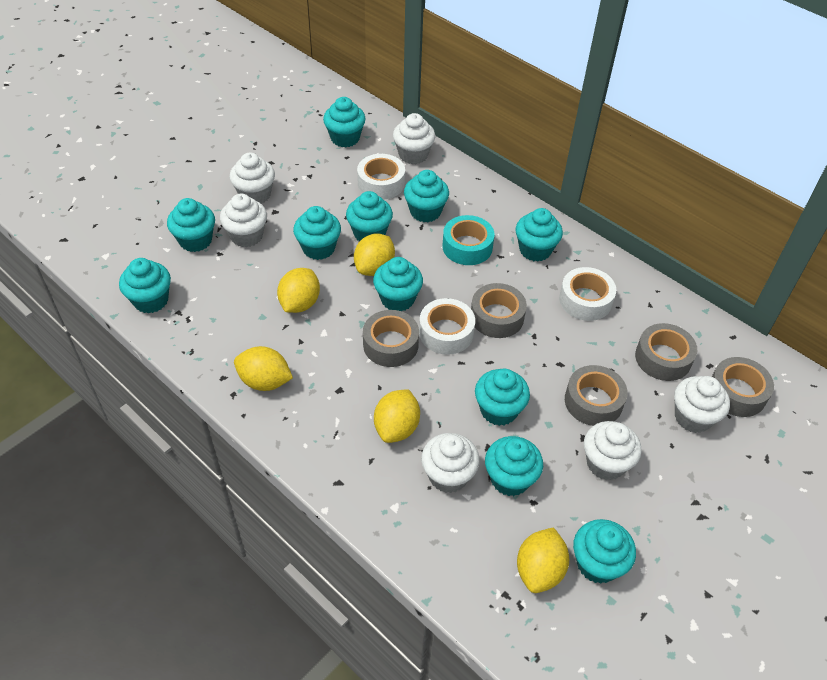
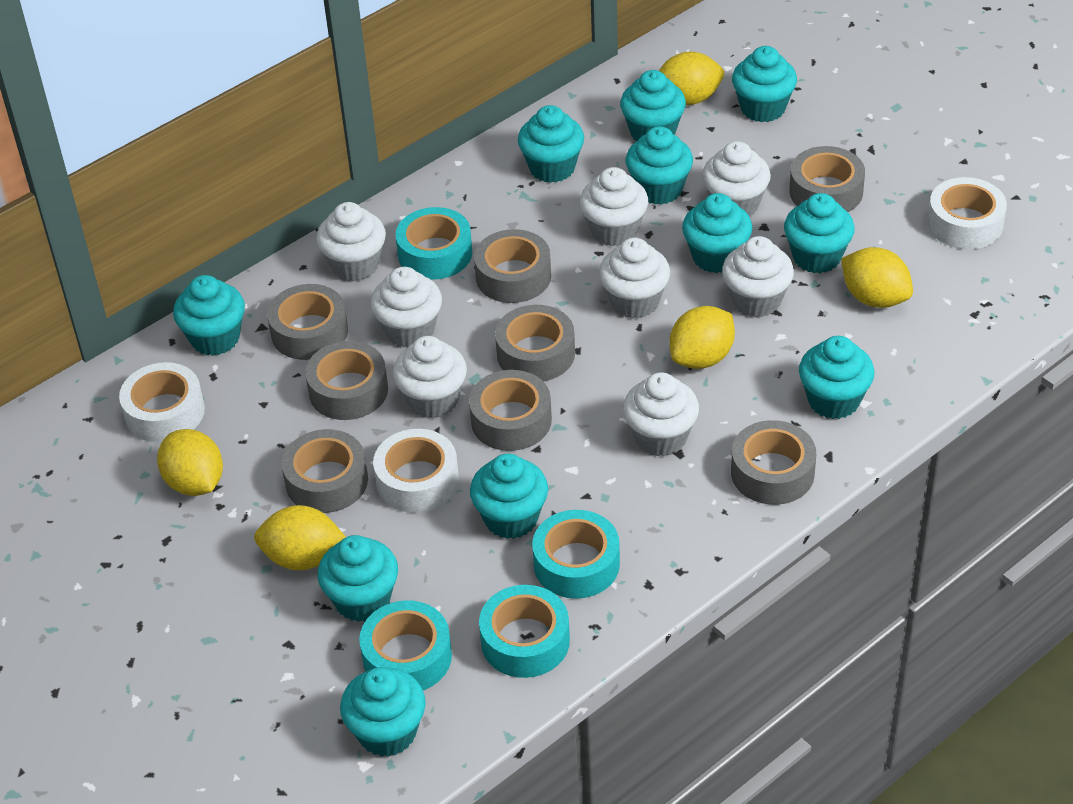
grey tape: [363,310,419,367] [471,283,527,338] [565,365,628,426] [635,323,697,381] [712,357,774,417] = 5 -> [267,284,348,360] [282,429,368,513] [305,341,388,420] [469,370,552,451] [474,229,551,303] [495,305,575,382] [731,420,816,505] [789,146,865,212] = 8
turquoise tape: [442,215,494,265] = 1 -> [359,600,452,690] [395,207,472,280] [479,585,570,678] [532,510,620,599] = 4
white cupcake: [220,194,267,247] [229,152,275,204] [393,113,435,164] [421,433,480,493] [584,421,642,480] [674,376,730,433] = 6 -> [316,202,386,281] [371,267,442,347] [393,336,467,418] [580,167,648,246] [599,238,670,319] [623,372,699,456] [702,141,771,217] [722,236,794,317] = 8

